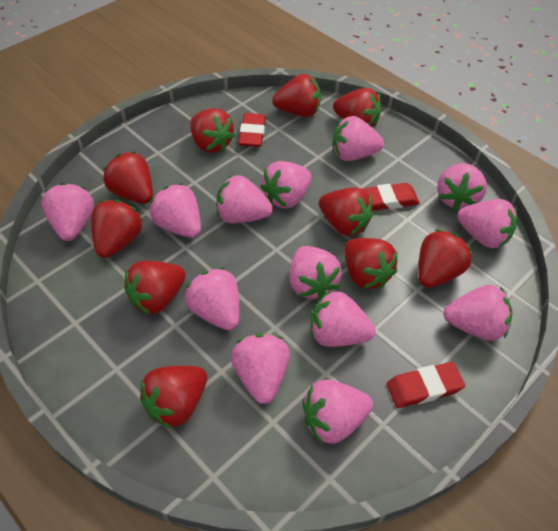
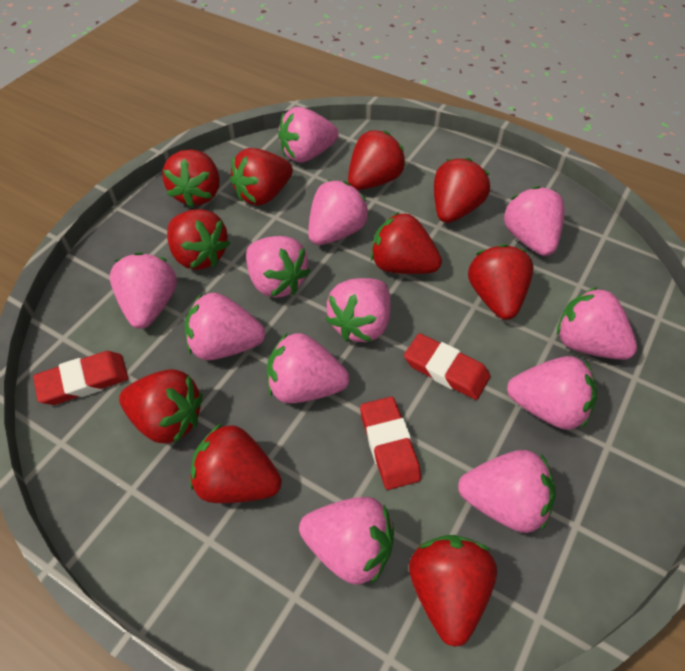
pink strawberry: [42,183,94,241] [150,183,201,238] [185,267,239,331] [216,175,273,223] [231,333,290,404] [260,161,311,208] [289,246,342,300] [303,380,373,444] [311,291,376,347] [333,116,384,161] [437,163,487,210] [443,285,513,341] [457,199,517,248] = 13 -> [110,252,177,329] [185,293,265,360] [246,236,310,298] [267,333,349,403] [278,107,339,163] [299,497,394,585] [308,180,369,245] [326,278,391,342] [458,450,556,533] [504,186,565,256] [507,356,597,430] [557,287,637,360] = 12

